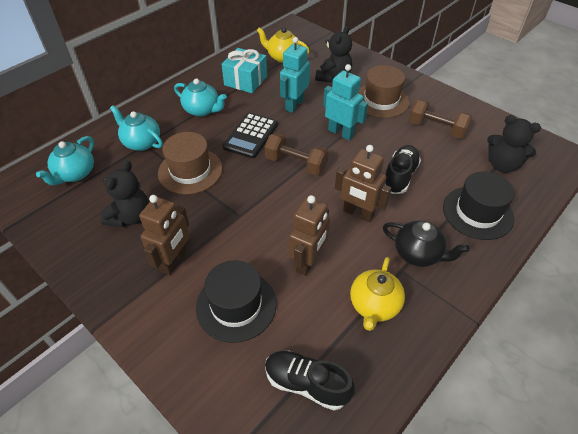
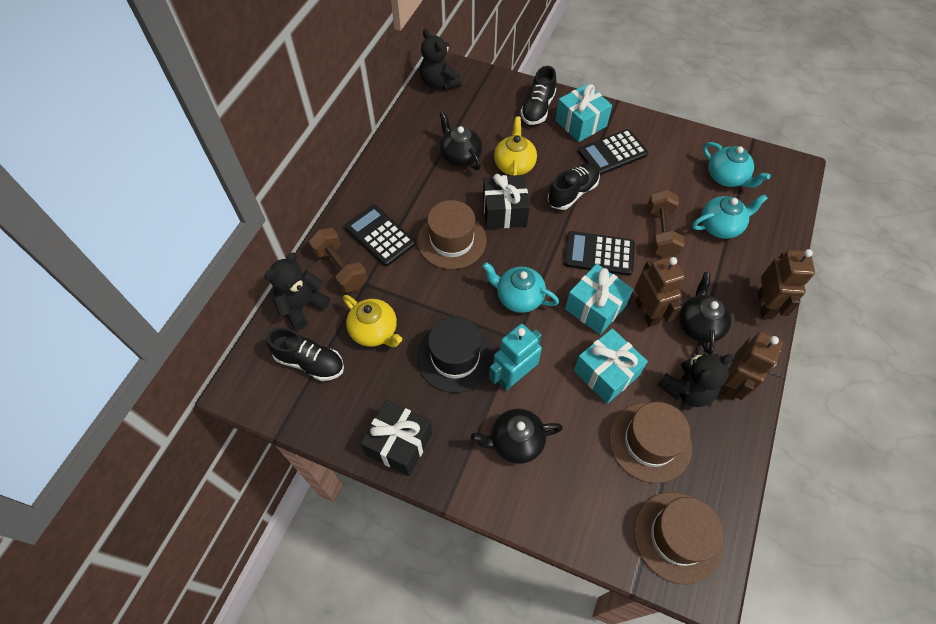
black calculator: [223,113,278,159] = 1 -> [344,205,416,266] [564,231,635,276] [578,129,648,175] = 3
black gift: none = 0 -> [360,400,432,476] [483,174,529,229] = 2
black hat: [196,260,276,343] [443,172,514,240] = 2 -> [417,317,494,393] = 1
black shoe: [265,351,355,411] [385,145,421,194] = 2 -> [266,328,344,381] [521,66,556,125] [548,163,600,210] = 3
black teapot: [383,220,469,267] = 1 -> [439,111,482,170] [471,409,563,464] [679,272,732,354] = 3
brown hat: [158,132,222,194] [358,65,410,118] = 2 -> [418,200,487,269] [609,402,692,483] [634,492,723,584] = 3
turquoise gift: [222,48,267,93] = 1 -> [555,84,612,142] [565,264,633,335] [574,328,648,404] = 3
turquoise robot: [280,37,310,113] [323,64,368,140] = 2 -> [489,324,542,391] = 1

